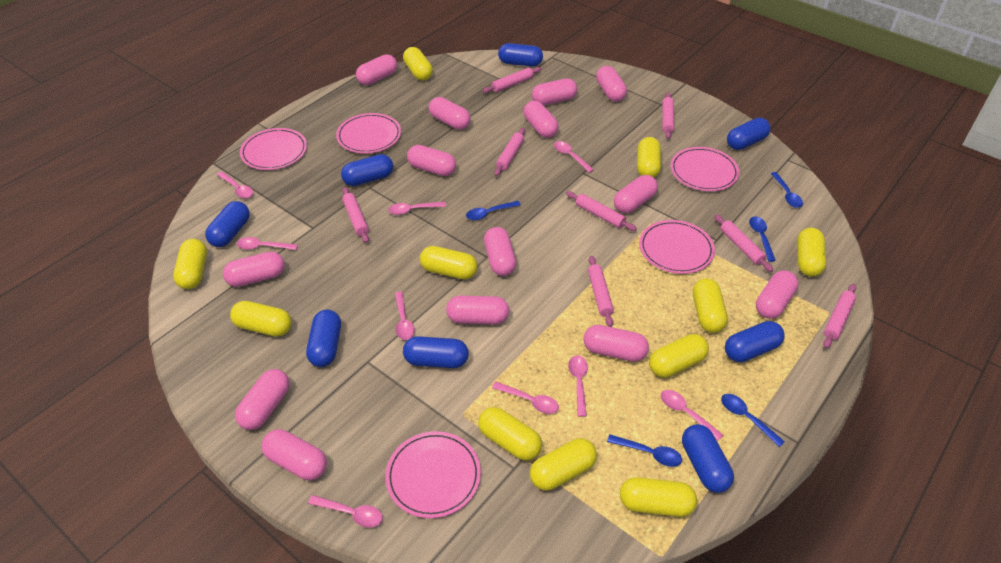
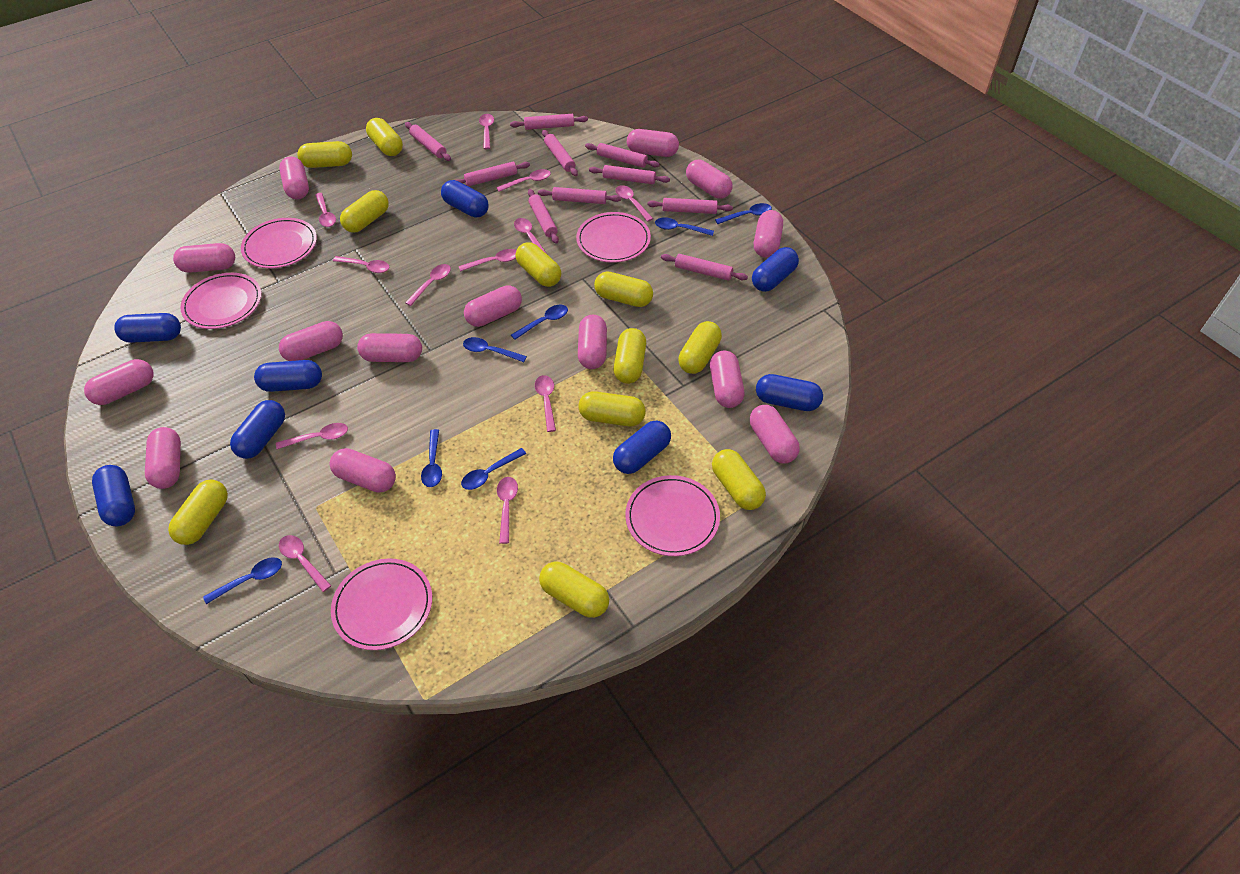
blue spoon: [466,201,521,220] [607,434,682,467] [721,394,785,447] [749,217,776,262] [770,172,803,208] = 5 -> [203,557,282,604] [421,429,442,487] [461,448,526,490] [463,337,527,362] [511,305,568,340] [655,217,714,236] [715,203,772,224] = 7
pink rolling pin: [342,187,369,243] [483,67,541,93] [494,128,525,176] [566,191,637,231] [588,256,614,327] [662,93,674,139] [714,214,773,272] [823,284,856,348] = 8 -> [405,122,451,161] [456,162,530,186] [510,114,588,130] [528,189,559,244] [538,187,621,204] [542,130,578,176] [585,143,660,168] [589,165,670,184] [647,198,733,214] [661,254,748,281] = 10
pink spoon: [217,172,253,199] [237,237,298,250] [308,495,383,528] [388,202,446,215] [395,291,415,340] [492,381,559,414] [554,141,594,173] [568,355,588,417] [661,390,723,441] = 9 -> [276,423,348,449] [279,535,331,592] [315,193,336,227] [333,256,389,273] [405,264,451,306] [459,249,517,272] [479,114,494,149] [496,169,551,192] [497,477,518,544] [514,218,548,255] [535,375,556,432] [615,185,653,222] = 12

